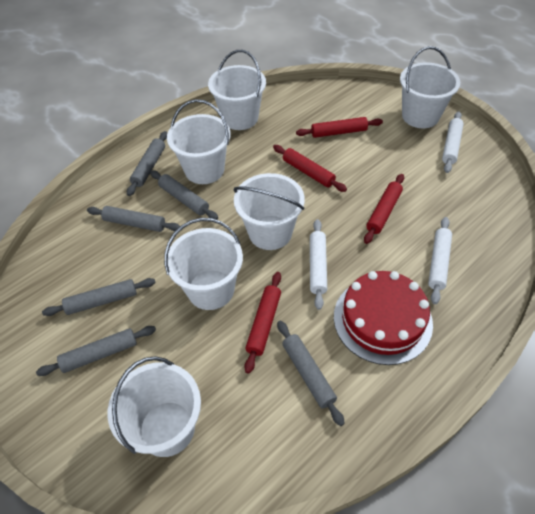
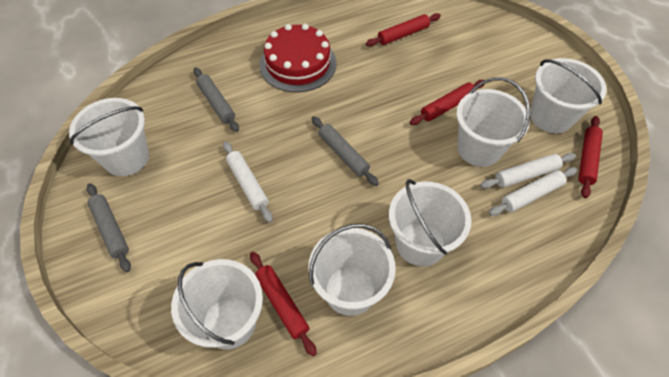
grey rolling pin: [36,326,156,376] [42,278,155,316] [87,206,180,232] [127,131,167,196] [150,170,218,220] [277,321,345,426] = 6 -> [87,183,131,272] [193,68,239,132] [311,116,379,186] = 3

